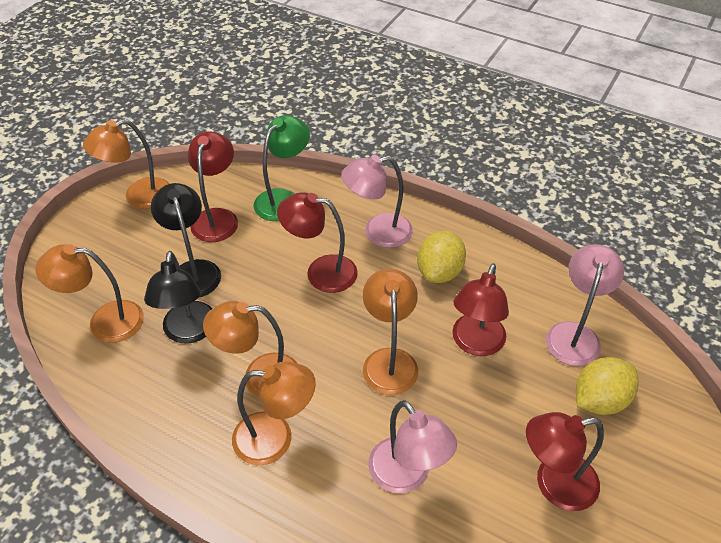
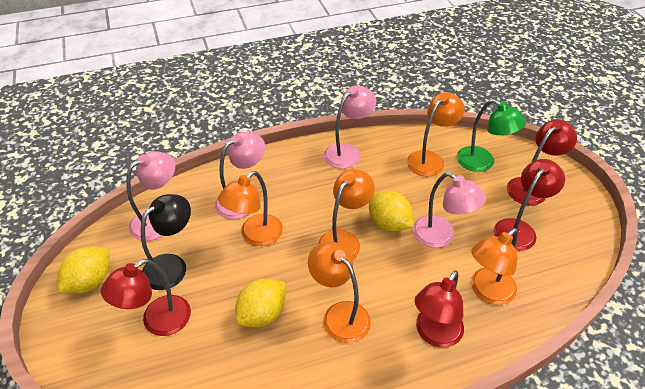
black lamp: [144,251,212,343] [151,183,221,297] = 2 -> [141,194,191,290] = 1
pink lamp: [341,155,413,248] [368,400,457,493] [546,244,624,366] = 3 -> [126,151,175,241] [215,132,265,219] [324,85,376,169] [413,172,486,248] = 4
yellow lemon: [417,231,466,283] [576,357,639,415] = 2 -> [58,246,110,293] [235,278,285,328] [369,190,414,232] = 3

